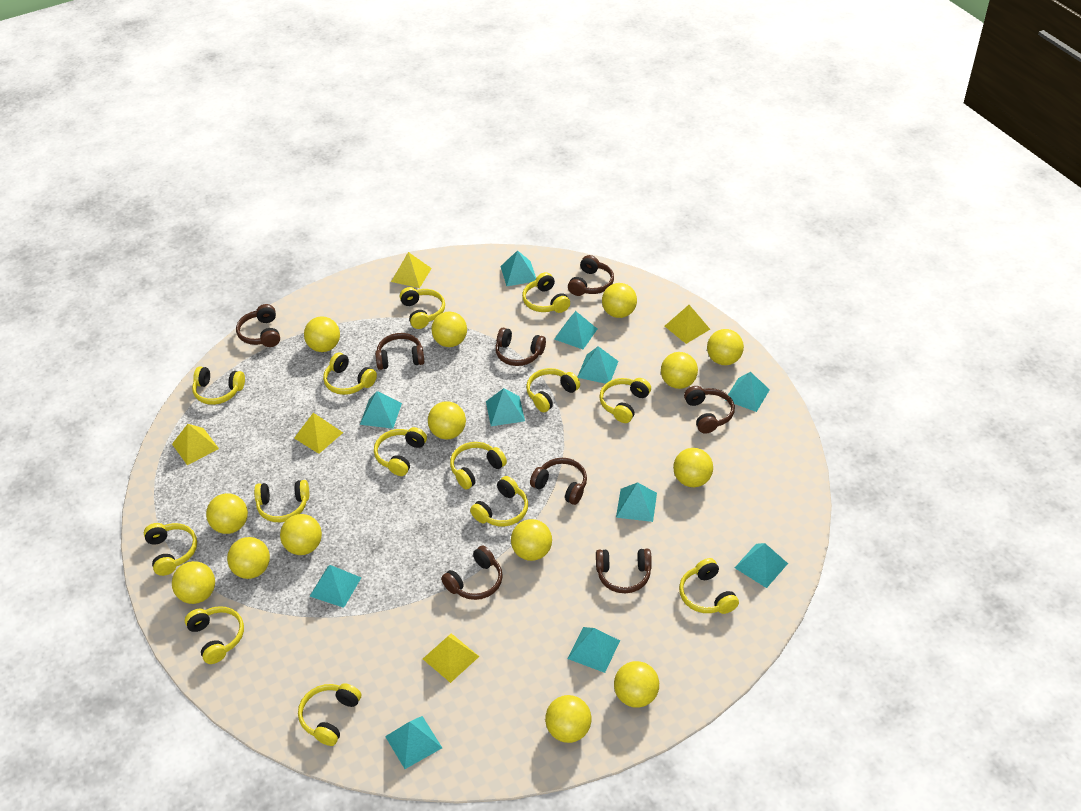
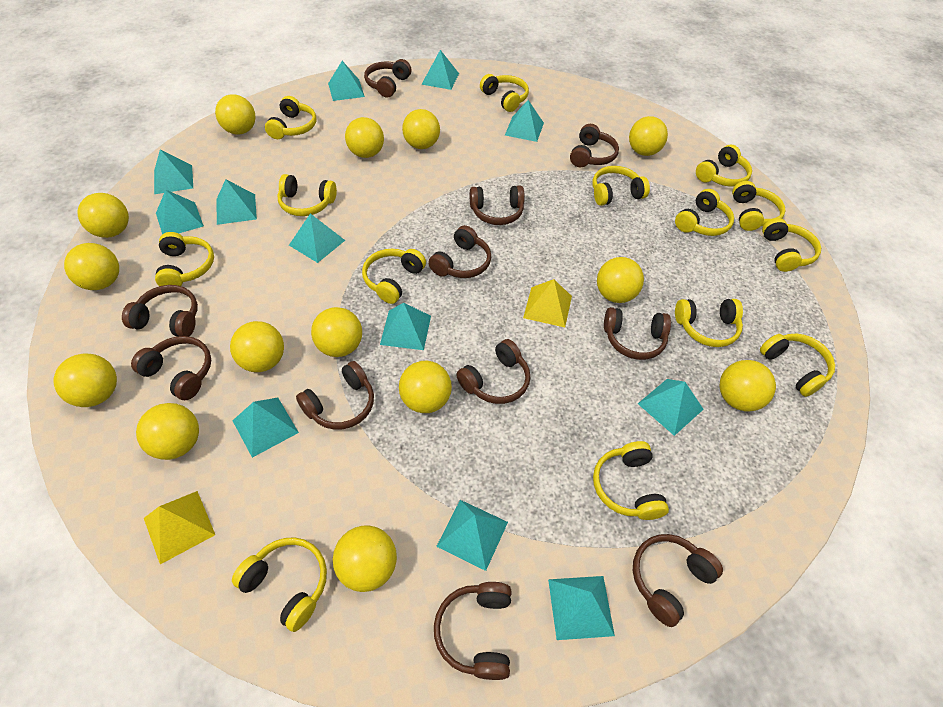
brown headphones: [236,304,280,347] [375,333,425,370] [441,545,503,600] [495,328,546,366] [530,458,587,505] [568,255,614,296] [596,549,652,593] [684,386,735,434] = 8 -> [122,285,198,337] [131,336,211,400] [296,361,374,430] [364,59,412,98] [428,225,491,278] [434,582,511,680] [456,339,530,404] [470,186,525,225] [570,124,619,167] [604,307,671,360] [633,534,723,627] = 11
turquoise pyramid: [310,565,362,608] [360,391,402,429] [385,716,442,769] [486,388,525,426] [500,250,536,286] [554,311,597,349] [568,627,620,673] [577,346,619,384] [616,482,657,522] [725,372,770,412] [735,543,788,588] = 11 -> [154,149,193,194] [156,190,204,234] [216,179,257,225] [232,398,299,458] [289,213,345,263] [328,61,365,101] [380,303,431,350] [421,50,459,90] [436,500,508,571] [505,100,544,142] [548,576,615,640] [638,379,704,436] = 12
yellow pyramid: [172,424,219,465] [294,413,343,454] [391,252,432,288] [423,633,480,683] [665,305,710,344] = 5 -> [144,491,215,564] [523,279,572,327] = 2

